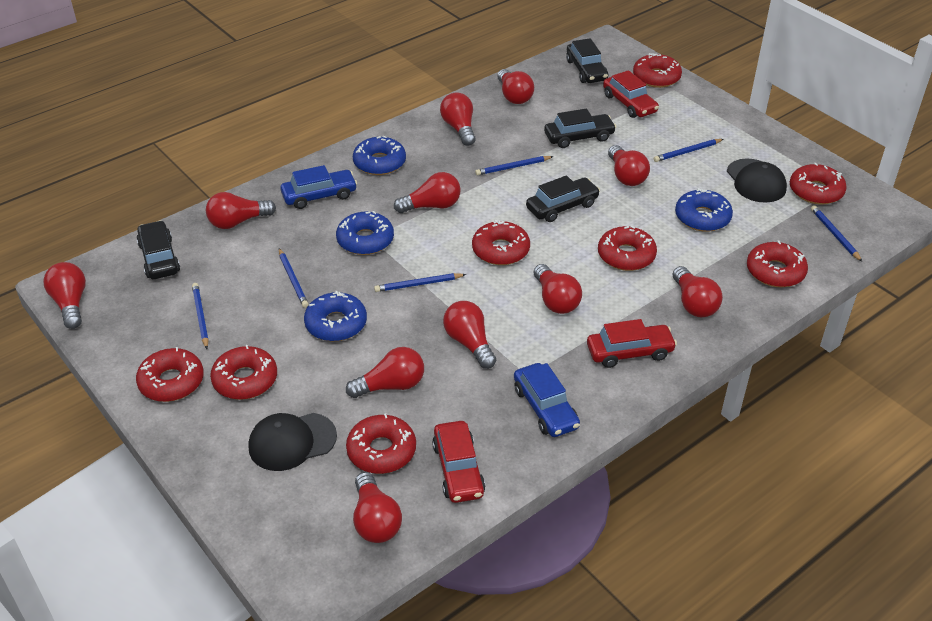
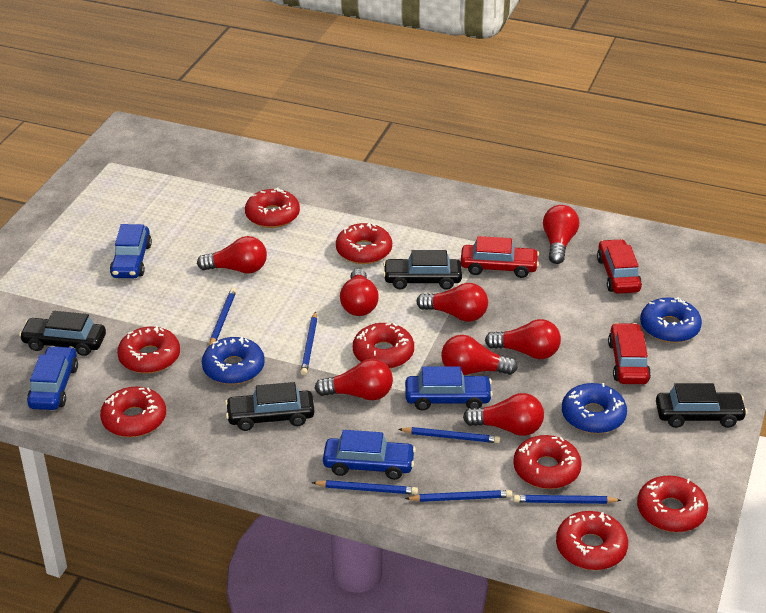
black cap: [249,413,337,471] [727,158,787,203] = 2 -> none = 0
blue car: [280,165,357,209] [514,363,580,437] = 2 -> [27,346,78,410] [110,224,152,278] [323,430,416,480] [405,366,493,410] = 4
blue donut: [304,291,367,341] [336,211,394,255] [353,136,406,175] [675,188,733,232] = 4 -> [202,337,265,384] [562,383,627,434] [640,297,702,343] = 3
red light bulb: [43,262,86,329] [206,192,276,229] [346,347,424,398] [353,472,402,543] [394,172,461,213] [440,92,476,146] [443,301,496,369] [497,69,534,104] [533,264,582,314] [608,145,650,186] [672,266,723,317] = 11 -> [197,236,267,274] [315,359,393,400] [340,269,379,316] [416,283,488,322] [441,335,518,375] [463,393,544,436] [485,319,561,359] [543,205,579,264] = 8

